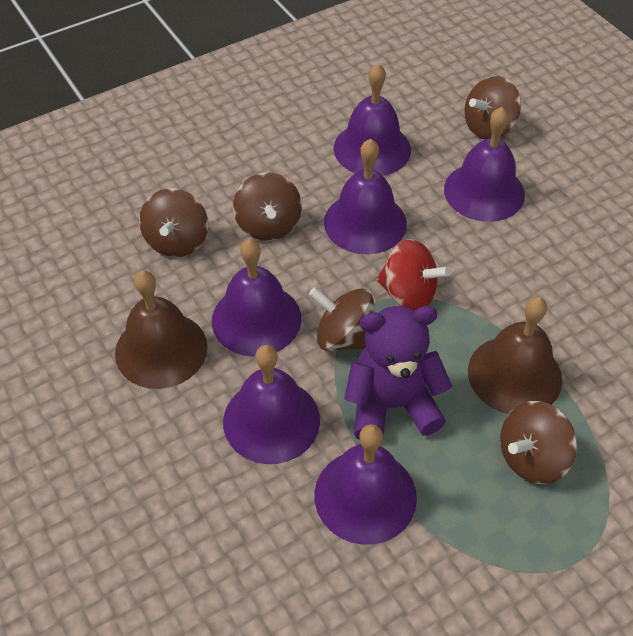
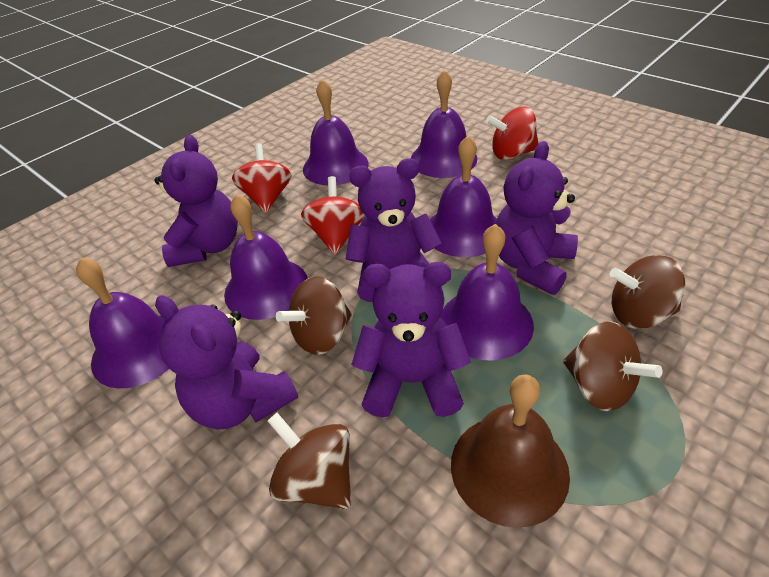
brown bell: [115,270,207,389] [468,297,562,414] = 2 -> [451,374,570,528] = 1
brown spinning top: [139,188,208,257] [233,172,302,241] [309,287,374,351] [464,76,521,140] [500,401,577,484] = 5 -> [268,413,351,510] [276,276,352,355] [563,321,662,411] [610,255,685,329] = 4
purple teddy bear: [344,306,452,440] = 1 -> [154,135,238,267] [155,295,298,430] [346,158,442,302] [351,262,471,417] [495,141,578,295] = 5
red spinning top: [376,239,451,311] = 1 -> [232,143,291,213] [301,176,365,255] [486,107,539,160] = 3

